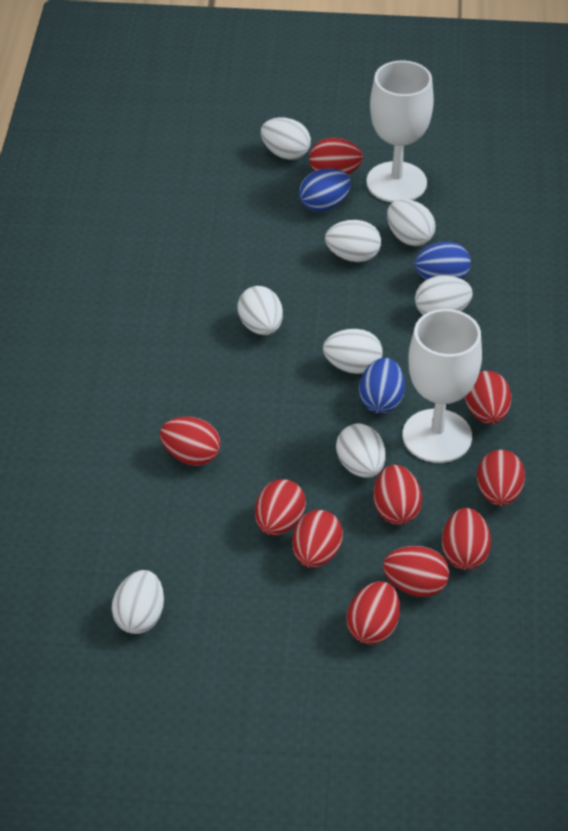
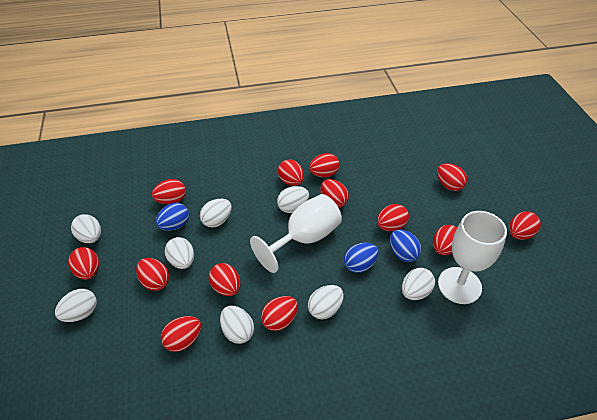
red egg: [160,417,220,466] [255,479,306,535] [292,510,343,568] [309,138,363,175] [347,581,400,645] [374,465,422,525] [383,546,449,597] [442,508,491,570] [465,371,511,424] [477,450,525,506] = 10 -> [68,247,99,280] [136,258,170,291] [152,179,186,204] [161,316,201,352] [209,263,240,296] [261,296,298,331] [278,160,304,186] [309,153,340,177] [320,179,349,208] [377,204,409,231] [433,225,457,255] [437,163,467,191] [509,211,541,240] = 13

